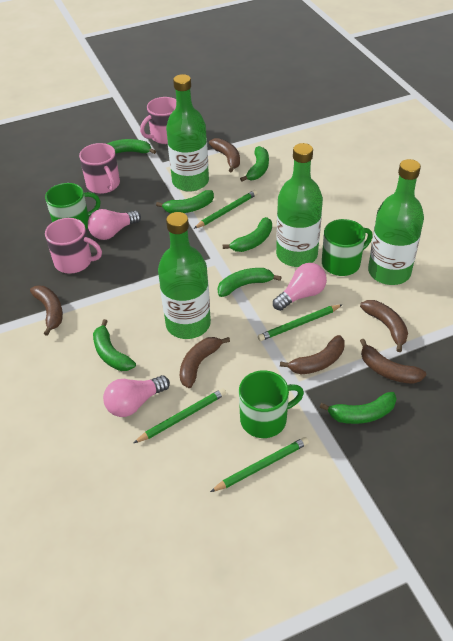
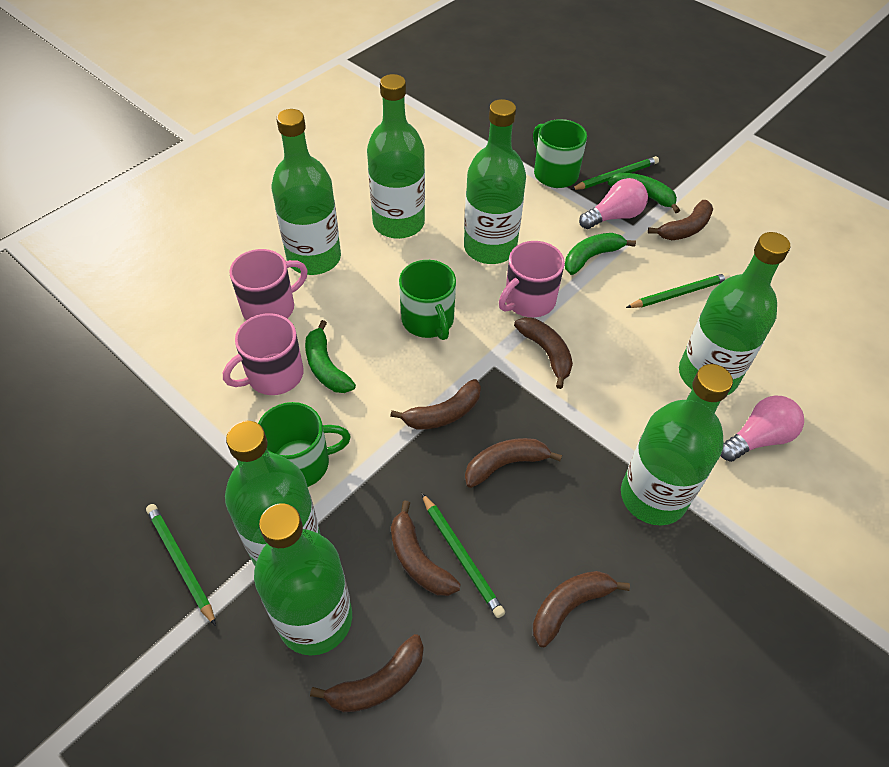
brown banana: [30,286,63,336] [180,337,230,388] [209,138,240,173] [280,335,345,374] [360,300,408,352] [360,339,426,384] = 6 -> [310,634,424,712] [390,379,481,430] [391,500,461,596] [465,438,562,488] [514,317,573,389] [533,571,630,647] [648,200,713,240] = 7
green banana: [93,319,136,371] [107,139,156,154] [156,190,214,213] [218,268,282,297] [223,217,272,252] [240,146,269,182] [320,392,397,424] = 7 -> [305,320,356,393] [565,233,636,275] [608,173,680,213] = 3
green bottle: [158,212,211,339] [166,74,209,192] [276,143,323,267] [368,159,424,285] = 4 -> [225,421,321,566] [254,503,352,655] [272,109,341,275] [367,74,425,239] [464,99,526,264] [621,364,733,525] [679,232,790,395] = 7
pink light bulb: [88,209,141,240] [103,375,170,417] [273,263,327,311] = 3 -> [579,178,648,229] [720,396,804,462] = 2

